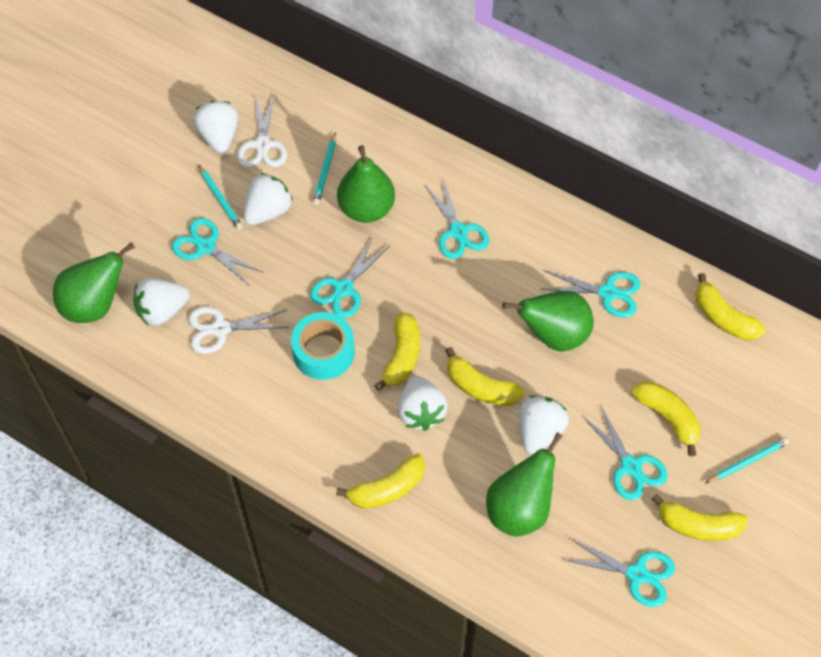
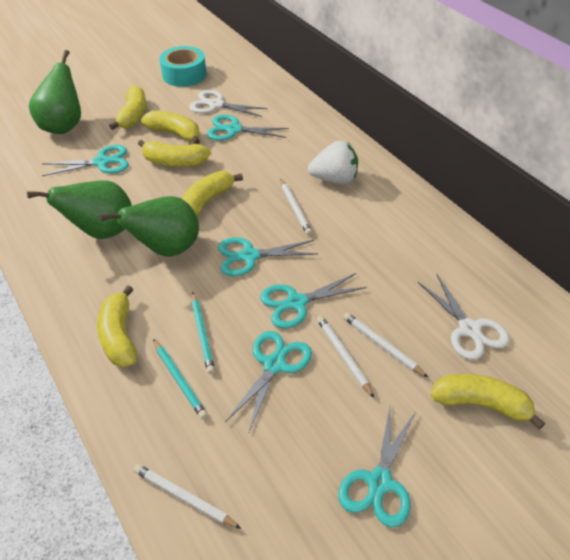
green pear: [53,242,135,323] [337,145,395,223] [486,432,562,536] [502,291,594,352] = 4 -> [27,181,132,239] [29,50,81,134] [99,196,199,257] = 3
turquoise pencil: [198,164,243,230] [313,132,336,205] [705,437,789,483] = 3 -> [153,339,208,419] [192,292,215,374] = 2
white pencil: none = 0 -> [134,464,241,529] [281,179,312,235] [317,316,374,398] [343,313,428,377] = 4
white strawberry: [133,278,190,326] [193,101,238,153] [243,173,293,225] [397,376,448,431] [519,395,569,454] = 5 -> [308,141,358,184] = 1

